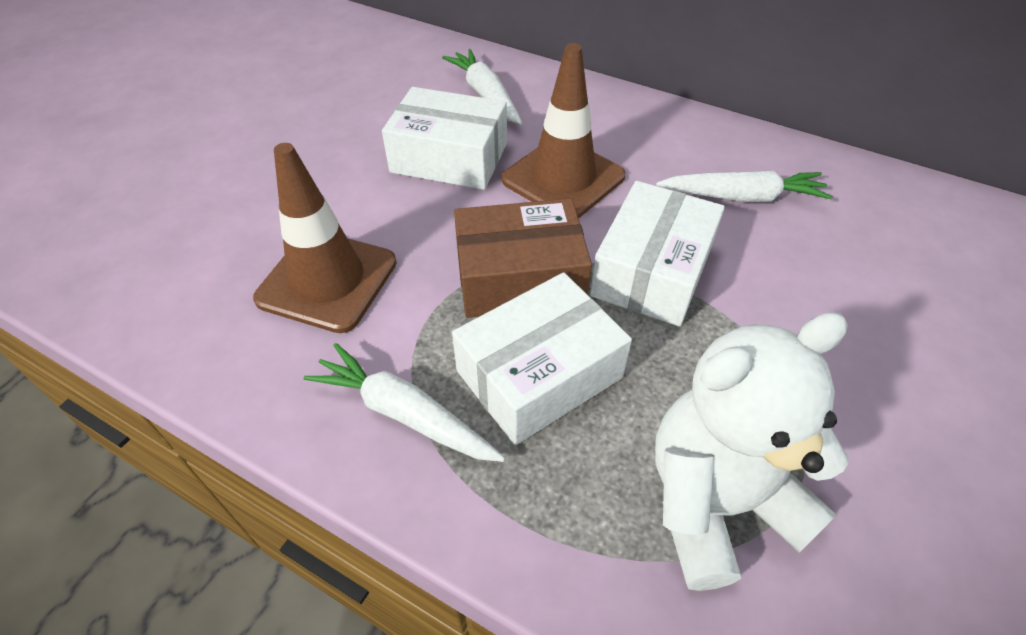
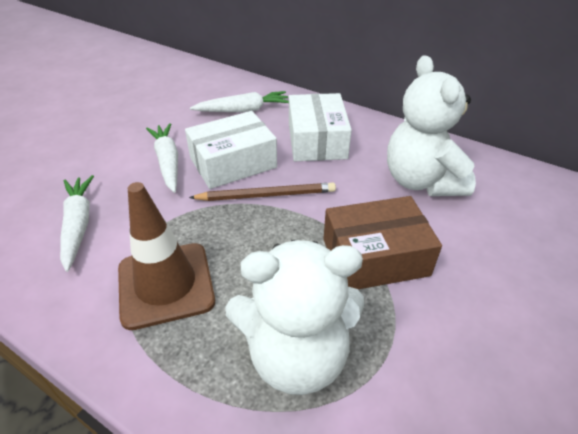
brown pencil: none = 0 -> [189,183,336,201] = 1
brown traffic cone: [253,143,396,333] [502,43,625,218] = 2 -> [118,182,215,330] = 1
white box: [382,87,507,190] [452,272,632,445] [590,181,725,327] = 3 -> [185,111,277,189] [289,93,352,161] = 2
white teddy bear: [655,312,849,591] = 1 -> [225,240,364,395] [387,55,476,196] = 2

